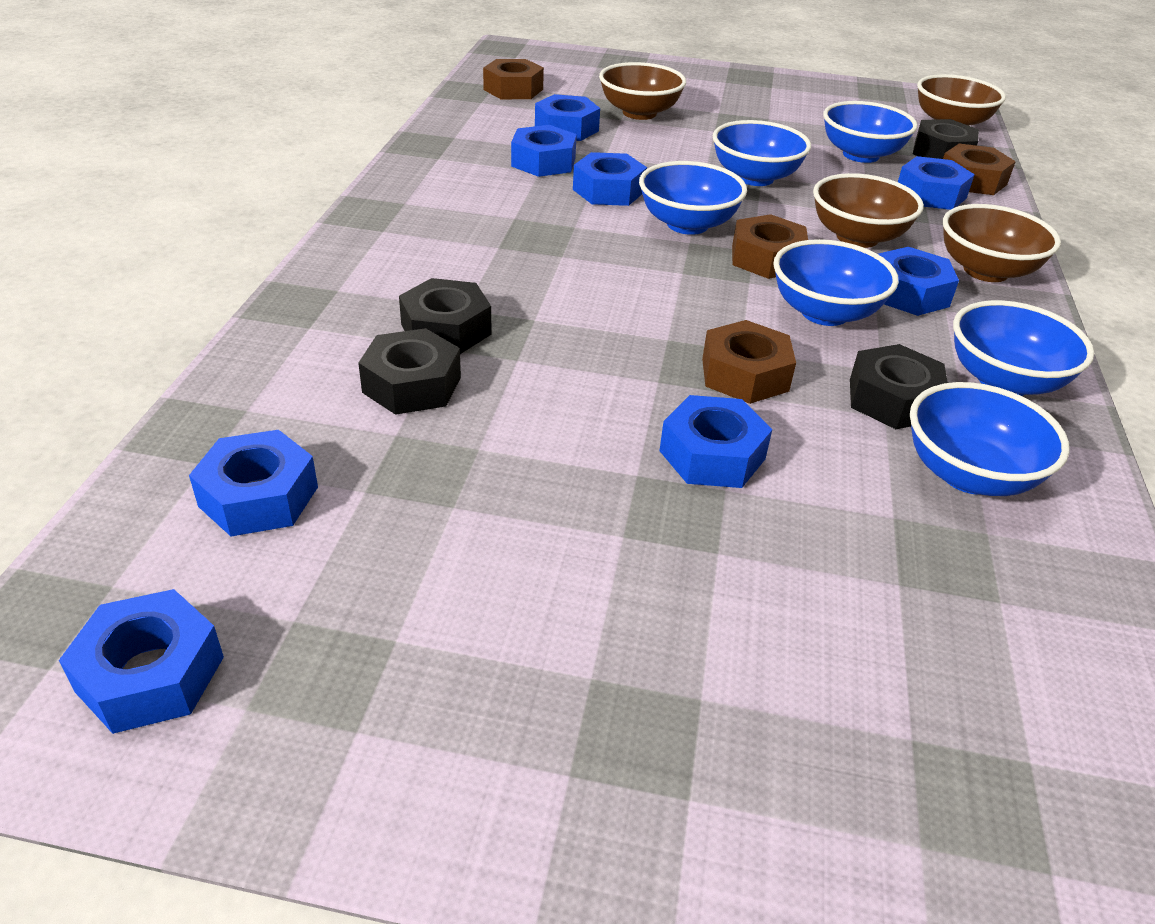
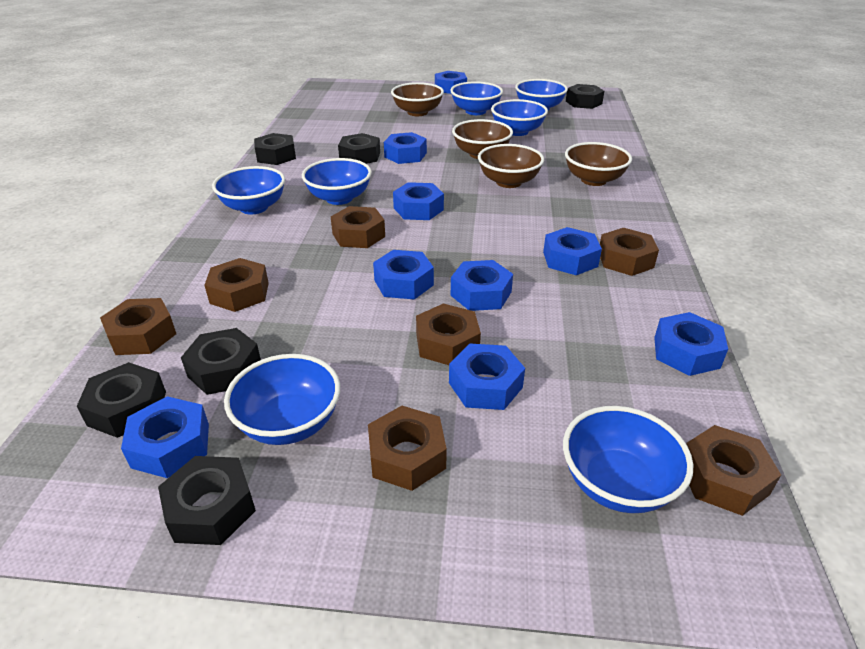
black nut: [358,328,461,415] [399,278,492,354] [850,344,948,429] [913,119,979,159] = 4 -> [77,362,166,438] [158,456,256,545] [181,328,261,395] [254,133,296,165] [338,133,380,164] [566,84,604,109] = 6
blue bowl: [639,161,747,235] [712,120,811,186] [773,239,899,326] [823,101,918,163] [910,382,1070,496] [953,300,1094,396] = 6 -> [212,166,285,214] [224,354,340,445] [302,158,372,205] [450,81,503,115] [491,99,548,136] [515,79,568,111] [563,406,693,513] = 7
blue nut: [59,589,224,734] [189,430,318,536] [511,125,577,177] [535,94,600,141] [573,152,647,206] [659,395,772,488] [878,247,959,316] [898,156,975,210] = 8 -> [121,396,209,478] [373,250,434,300] [384,132,427,164] [393,182,444,220] [435,71,467,94] [449,344,525,410] [451,260,513,311] [543,227,602,275] [654,312,728,376] = 9
brown nut: [483,59,544,99] [702,320,796,404] [732,214,808,279] [943,144,1016,195] = 4 -> [100,298,176,355] [204,258,269,312] [331,206,385,248] [368,406,447,491] [416,303,481,365] [600,228,659,276] [686,425,781,516] = 7

